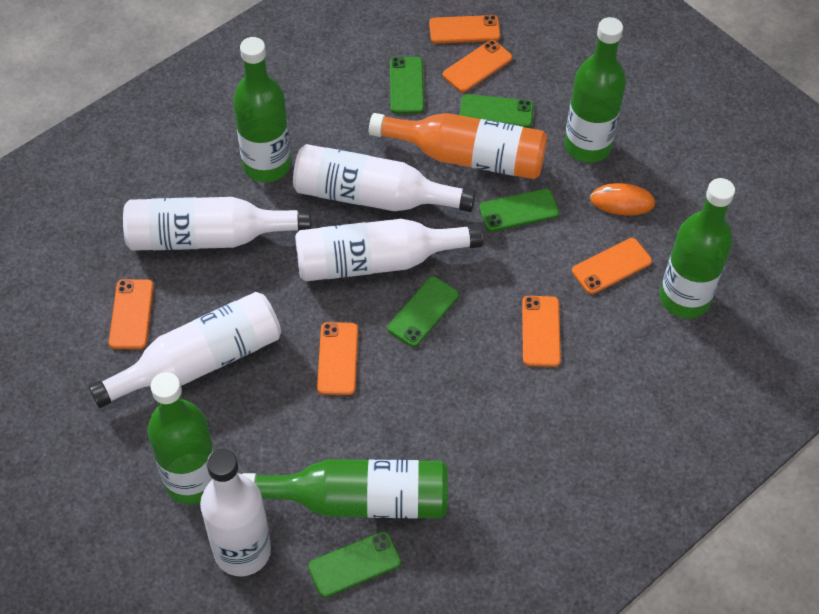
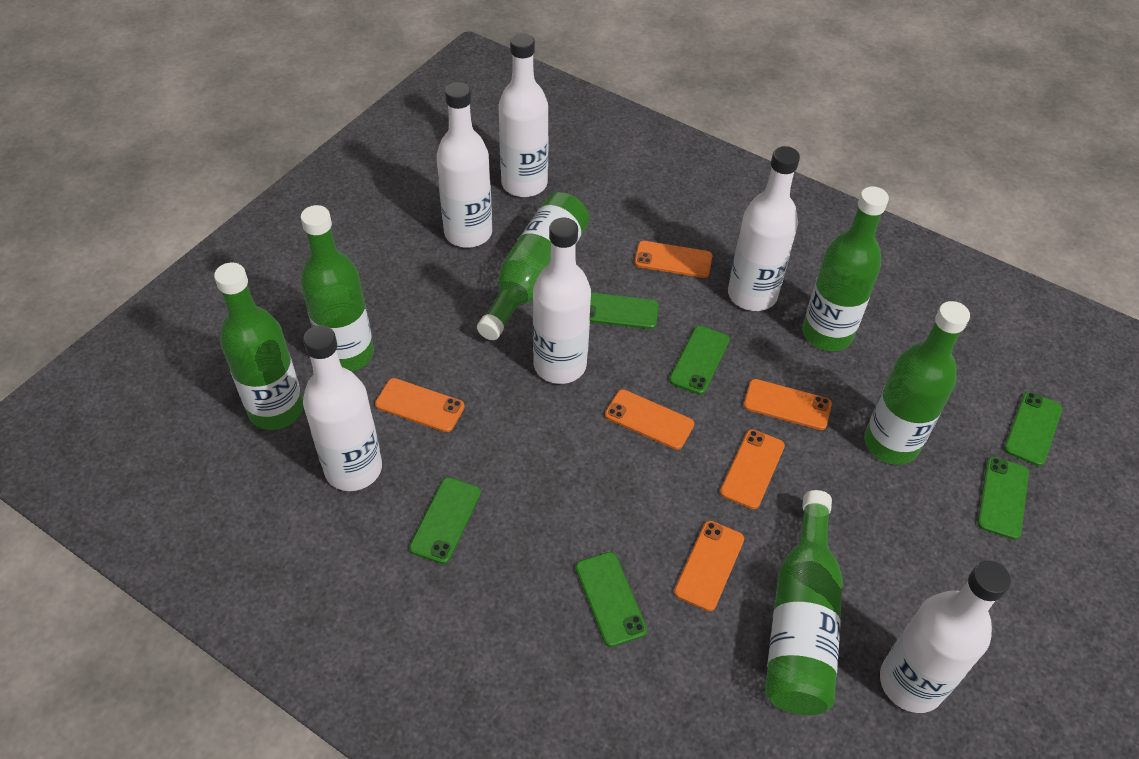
green bottle: [147,372,215,504] [233,37,291,182] [242,459,448,519] [564,17,626,163] [660,178,735,318] = 5 -> [214,262,303,430] [301,205,374,372] [477,192,589,340] [765,490,843,715] [802,186,889,351] [864,301,970,465] = 6
green phone: [308,531,401,598] [387,276,459,347] [390,57,424,114] [460,94,534,128] [479,189,559,232] = 5 -> [409,477,481,564] [576,552,647,647] [590,292,659,329] [669,326,730,395] [977,457,1029,540] [1004,392,1062,466] = 6
orange bottle: [369,113,547,179] = 1 -> none = 0
orange mouse: [590,183,655,216] = 1 -> none = 0
white bottle: [89,292,281,408] [123,197,311,251] [200,449,271,577] [293,144,476,212] [295,219,483,281] = 5 -> [303,325,382,491] [436,82,492,248] [498,33,549,197] [533,218,591,384] [728,146,800,311] [880,561,1011,713] = 6

